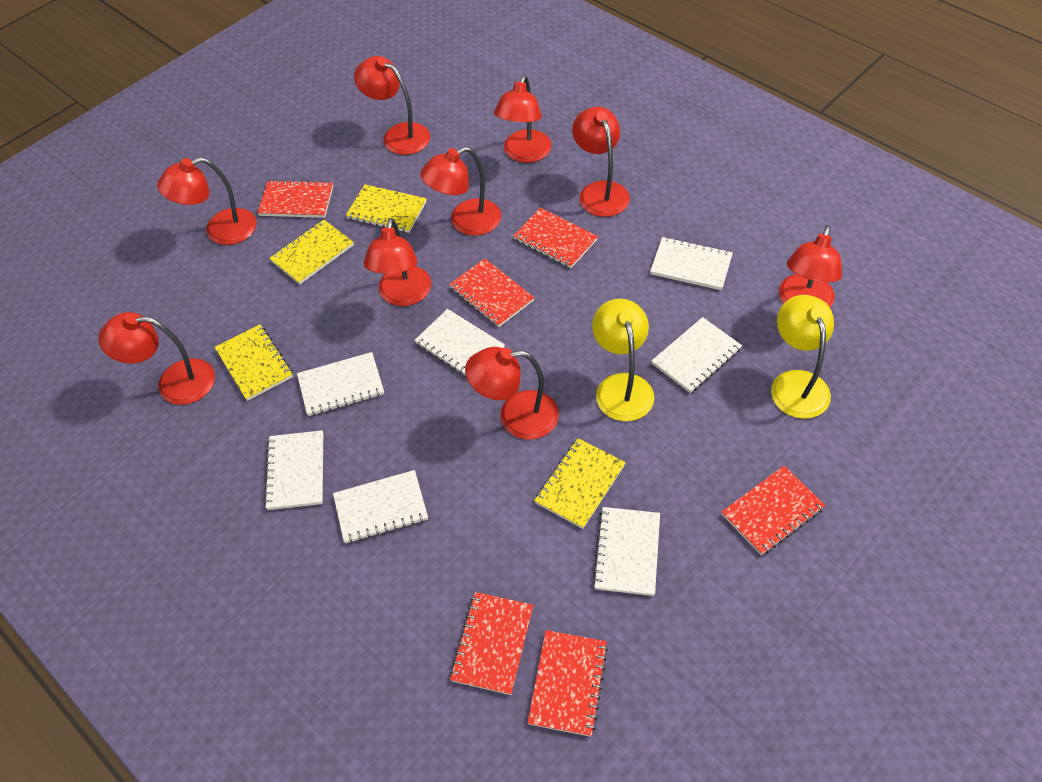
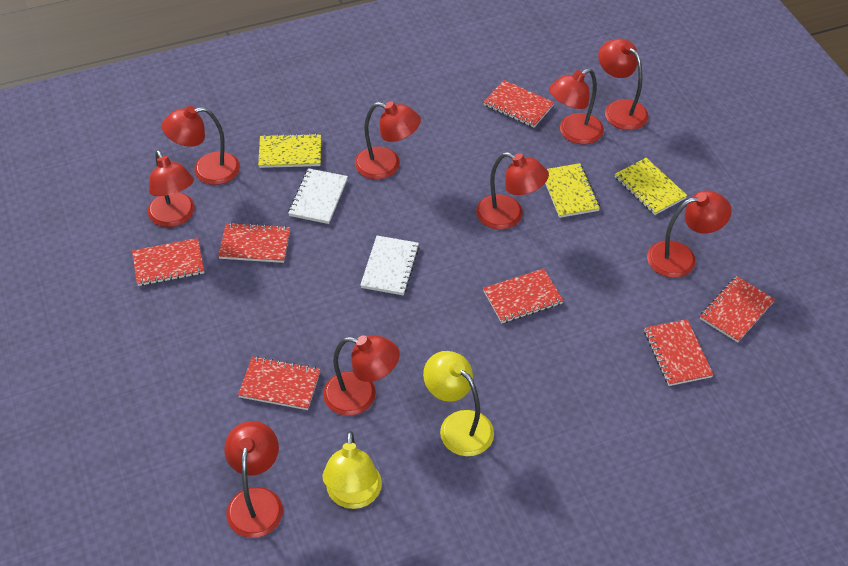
red notebook: [257,180,333,218] [449,259,534,327] [450,592,533,695] [513,208,598,268] [528,630,608,737] [722,466,825,555] = 6 -> [132,238,204,286] [218,222,290,263] [238,356,321,410] [483,268,563,323] [484,80,554,128] [644,319,714,386] [700,276,775,343] = 7
white notebook: [264,430,323,510] [297,352,384,416] [333,470,428,544] [414,309,505,376] [593,507,660,596] [650,237,733,290] [652,317,742,393] = 7 -> [288,168,348,224] [360,236,419,295] = 2
yellow notebook: [215,324,293,401] [269,220,354,284] [346,184,427,233] [534,438,626,529] = 4 -> [258,134,321,168] [545,163,600,218] [615,158,688,215] = 3

